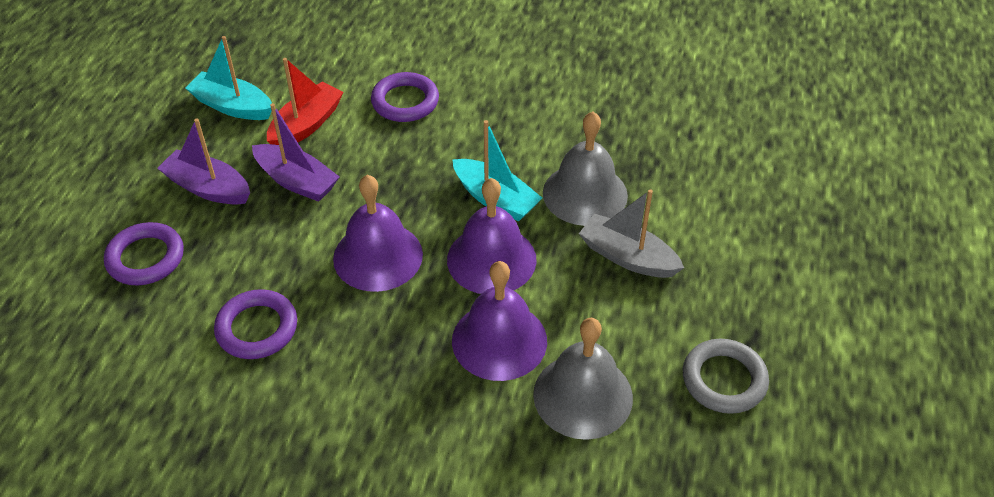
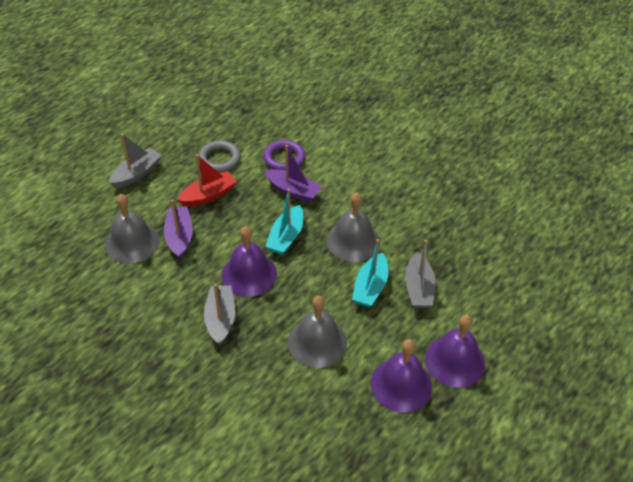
grey bell: [533,318,633,440] [543,112,628,226] = 2 -> [105,194,159,264] [288,296,347,368] [326,193,380,262] = 3
grey boat: [579,189,684,278] = 1 -> [109,134,162,188] [204,284,235,345] [405,240,435,308] = 3
purple ring: [104,222,184,286] [214,289,297,359] [371,72,439,122] = 3 -> [263,140,306,171] = 1

